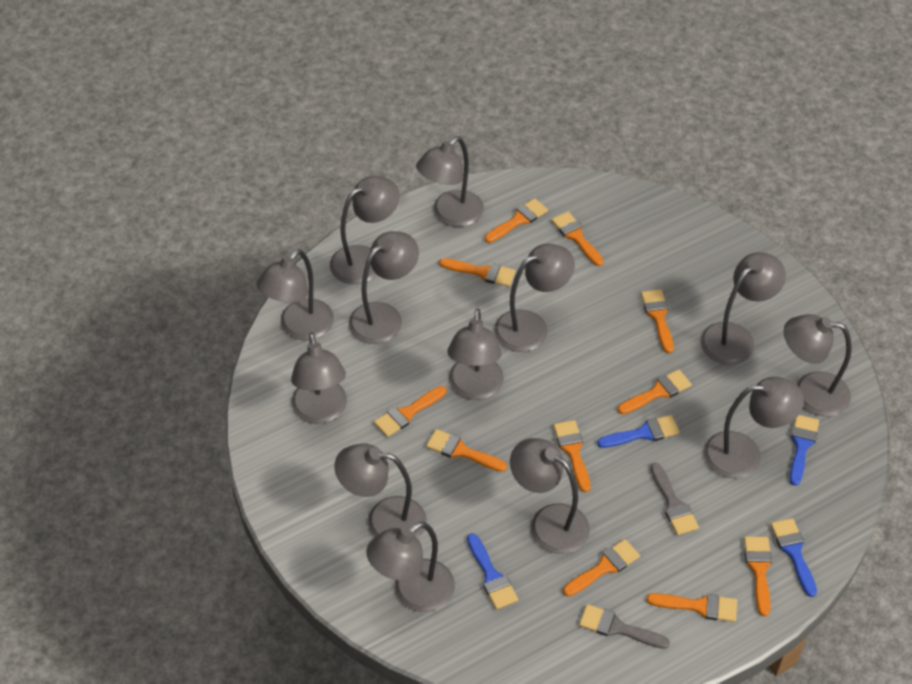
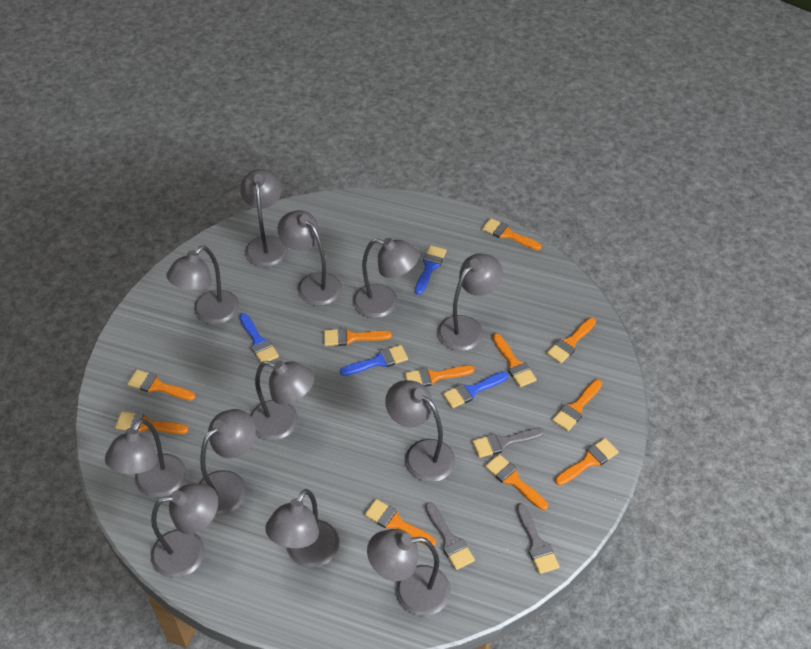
grey brush: [579,604,670,649] [650,462,699,535] = 2 -> [425,502,475,570] [472,428,544,458] [516,503,559,574] = 3
grey lamp: [256,249,334,340] [291,332,347,424] [330,176,400,284] [334,443,427,538] [349,231,419,344] [366,522,455,612] [416,137,484,227] [448,309,504,400] [494,244,575,352] [510,438,590,554] [700,252,786,365] [704,377,804,478] [784,314,852,416] = 13 -> [105,419,186,498] [151,484,218,578] [166,246,239,324] [199,409,256,515] [240,169,288,267] [250,361,314,441] [265,489,339,568] [277,210,342,306] [353,238,419,318] [367,529,451,616] [385,380,455,482] [437,254,503,351] = 12

